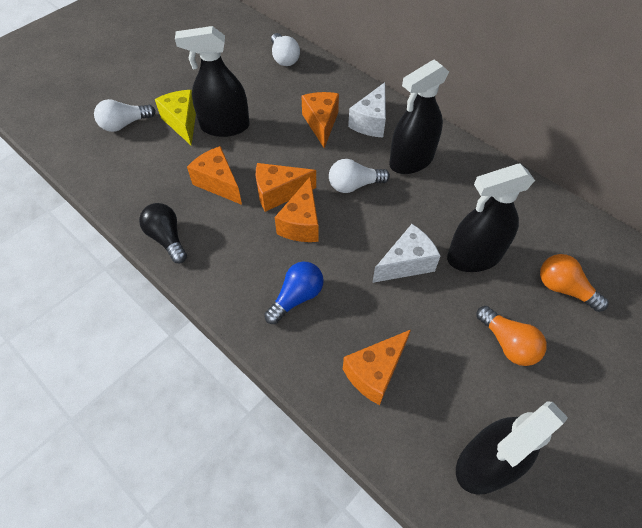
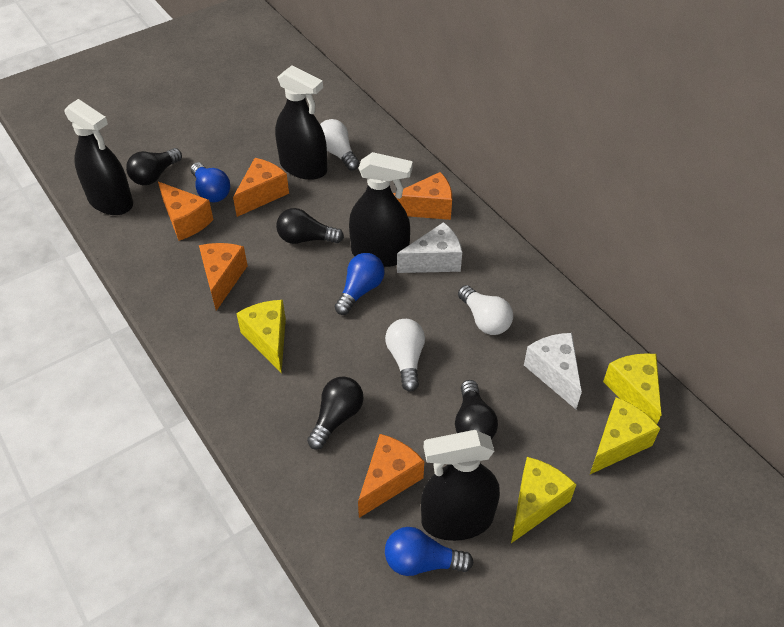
black light bulb: [139,203,187,263] = 1 -> [126,148,182,185] [276,208,344,244] [307,377,364,449] [455,380,498,439] = 4
blue light bulb: [264,262,324,324] = 1 -> [191,162,230,202] [335,253,385,315] [385,527,474,576] = 3
orange light bulb: [476,306,547,366] [540,254,609,312] = 2 -> none = 0
yellow cheese: [155,90,196,145] = 1 -> [236,300,286,374] [511,457,576,543] [590,397,660,474] [603,353,662,424] = 4

